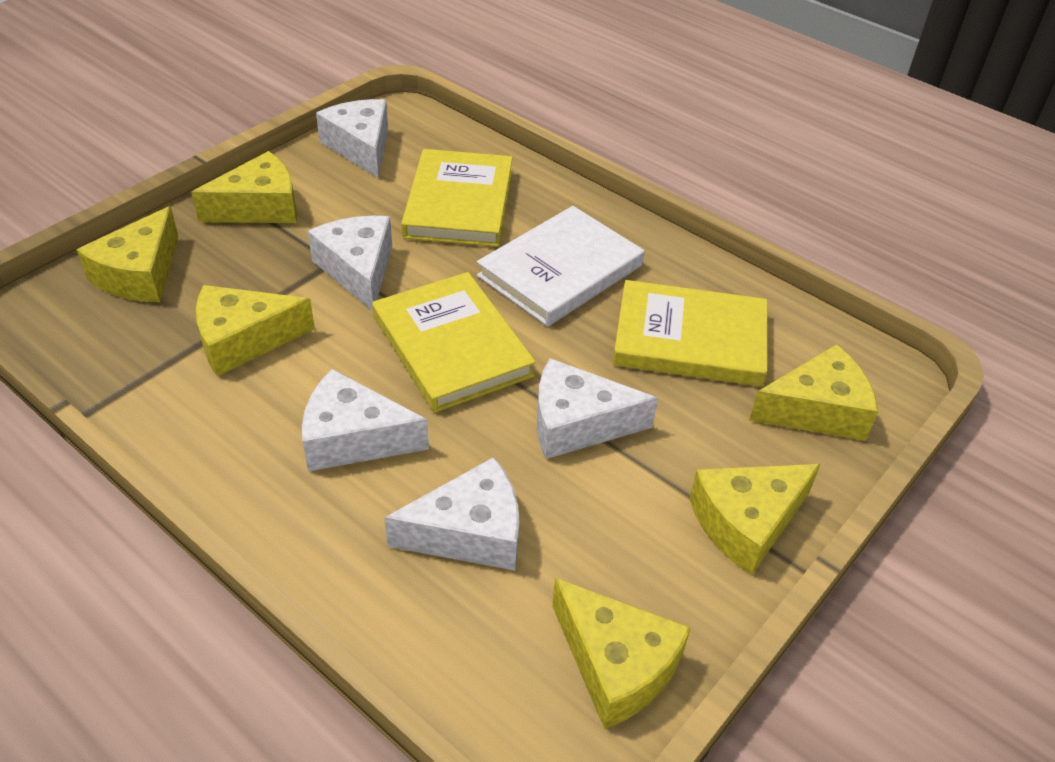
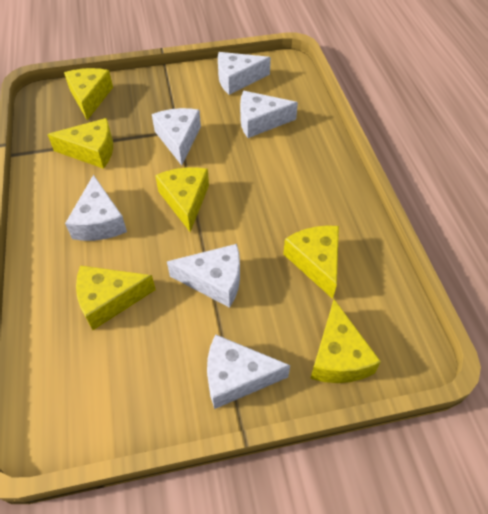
white book: [477,206,644,327] = 1 -> none = 0
white cheese: [302,369,429,471] [308,216,392,311] [316,99,388,178] [384,457,519,571] [537,358,658,459] = 5 -> [65,175,127,241] [152,108,201,166] [167,244,240,308] [207,334,290,409] [218,52,271,95] [240,91,298,138] = 6
yellow book: [372,272,536,413] [401,149,513,247] [613,280,767,386] = 3 -> none = 0

